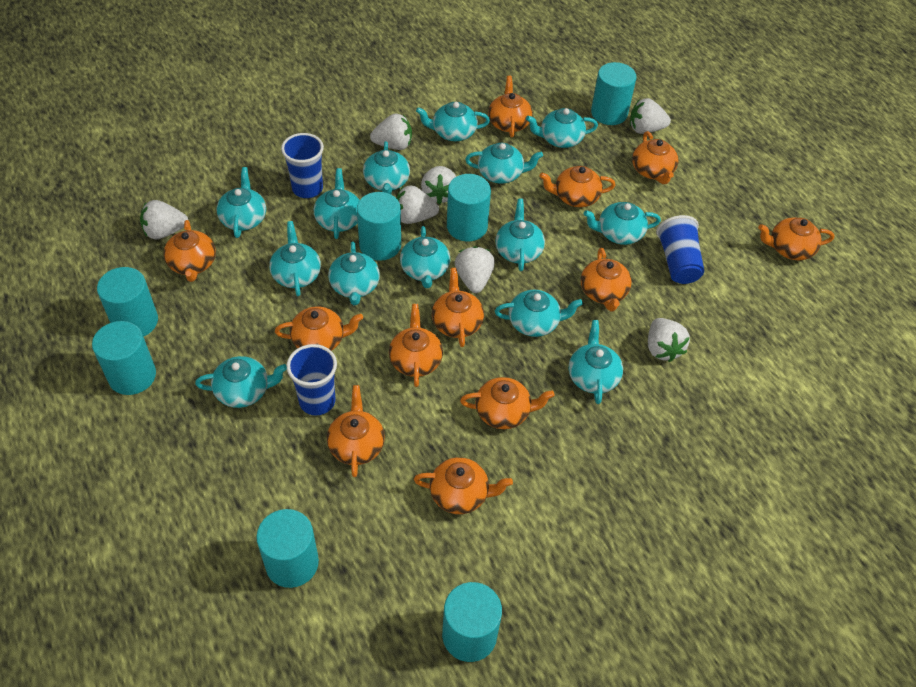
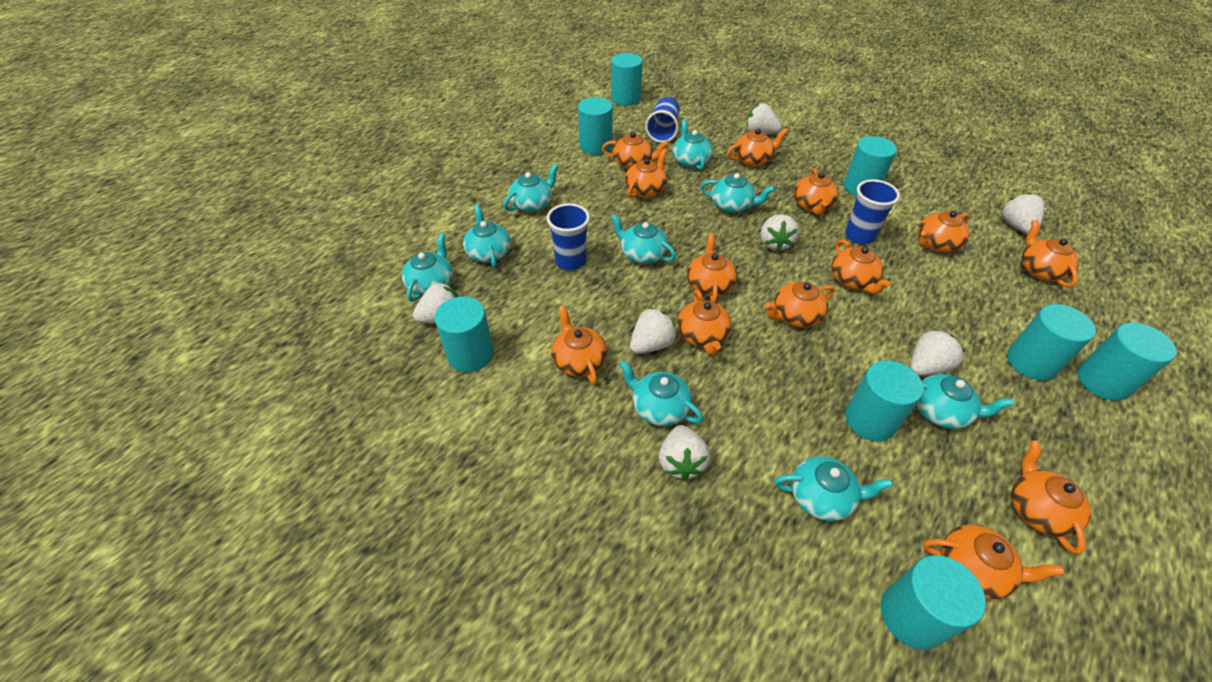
orange teapot: [164,220,216,282] [275,306,363,351] [327,385,385,477] [389,304,443,387] [414,457,513,514] [432,268,484,347] [460,377,555,429] [488,76,532,138] [539,166,615,207] [581,248,632,311] [632,131,678,184] [758,217,834,260] = 12 -> [551,305,607,384] [602,132,669,169] [625,148,667,198] [677,290,731,355] [687,233,737,303] [727,128,788,167] [765,282,835,327] [793,168,839,215] [831,239,891,294] [918,211,969,252] [923,525,1064,599] [1011,440,1091,554] [1021,220,1079,287] = 13
turquoise cylinder: [92,321,156,395] [97,267,158,337] [256,509,319,588] [357,192,401,261] [442,582,502,662] [447,174,491,241] [591,62,636,125] = 7 -> [435,296,494,372] [578,97,613,155] [611,53,643,106] [844,136,897,196] [845,360,923,441] [881,555,986,650] [1007,304,1096,381] [1077,323,1177,400] = 8
turquoise teapot: [195,356,287,408] [217,167,266,238] [269,221,321,296] [314,168,360,239] [328,241,380,305] [363,141,410,194] [400,226,450,288] [416,102,490,141] [465,143,543,184] [495,199,545,271] [495,290,583,337] [526,108,598,148] [569,320,623,404] [583,202,661,245] = 14 -> [402,233,453,302] [463,205,511,267] [503,164,558,212] [611,214,676,264] [619,360,703,426] [673,119,713,170] [700,173,775,213] [774,456,893,521] [916,374,1014,429] = 9

